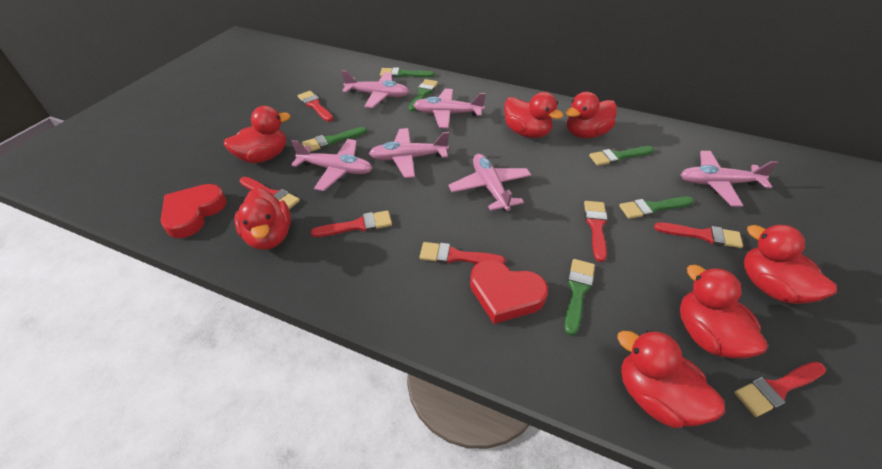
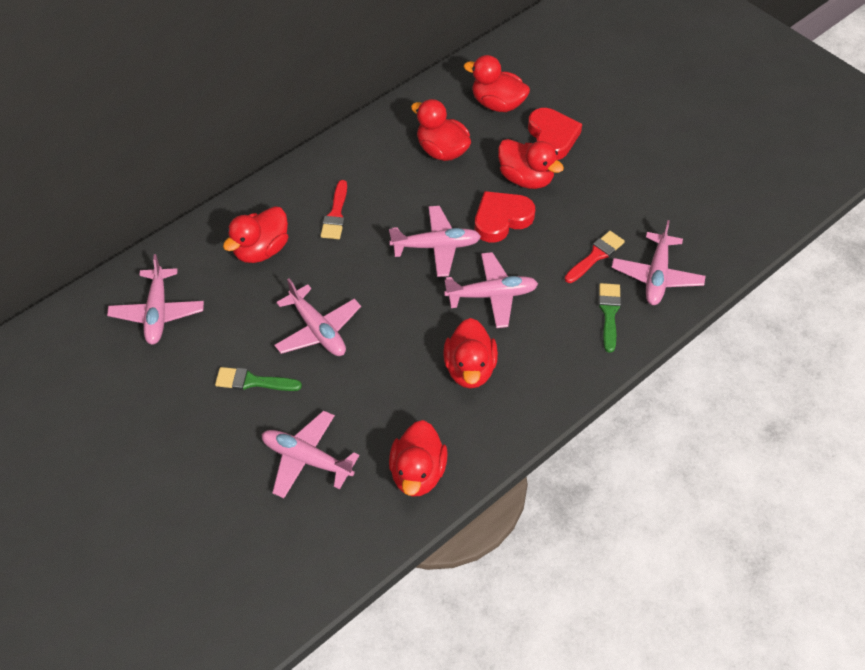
green brush: [302,127,367,152] [380,67,435,78] [409,79,438,111] [565,259,595,336] [589,146,654,166] [619,197,694,219] = 6 -> [215,367,302,391] [599,283,621,353] = 2
red brush: [240,177,300,209] [297,91,333,122] [311,210,392,237] [419,242,505,264] [584,201,608,262] [654,222,743,248] [734,362,826,417] = 7 -> [321,180,347,239] [565,231,625,283] = 2
red duck: [223,106,290,163] [234,188,291,250] [504,92,564,138] [565,92,617,138] [617,330,725,428] [680,265,768,358] [744,224,837,304] = 7 -> [223,206,288,263] [389,420,448,497] [411,99,471,161] [443,318,498,389] [464,55,530,112] [498,139,564,189] = 6

